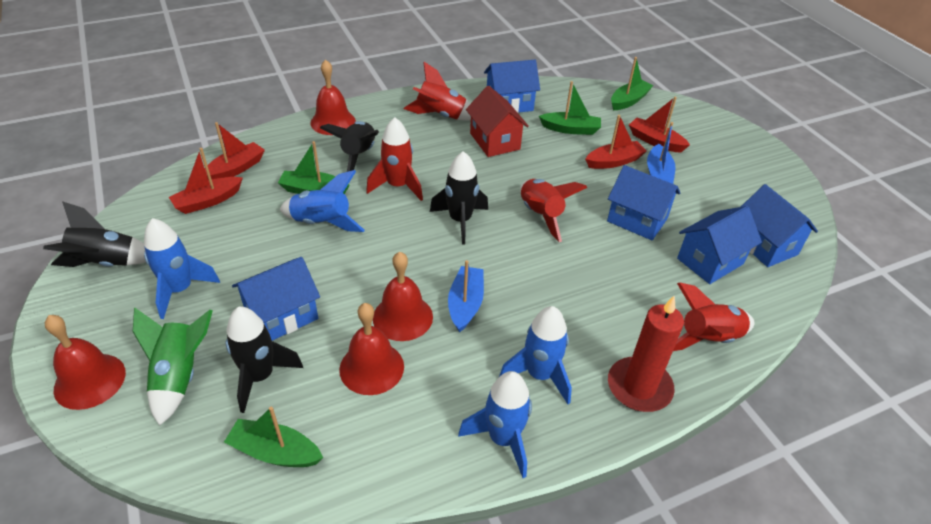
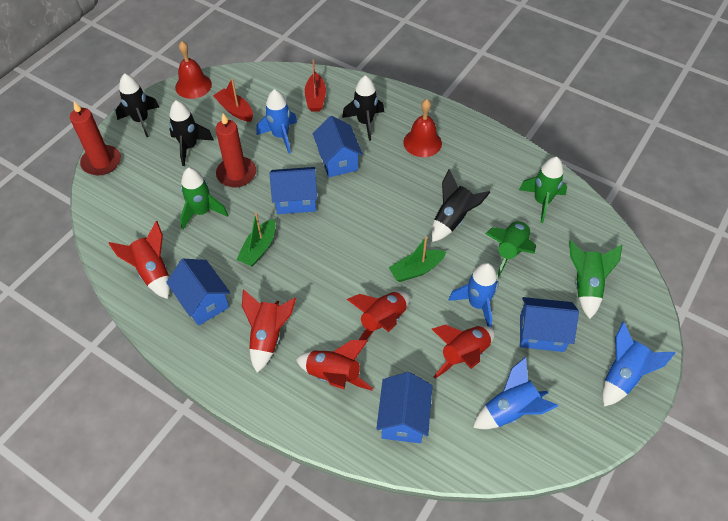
blue boat: [448,260,484,333] [647,122,675,184] = 2 -> none = 0
green boat: [224,407,323,467] [278,141,350,194] [539,81,601,135] [611,57,654,110] = 4 -> [236,212,275,267] [389,237,446,282] = 2
green rocket: [133,307,213,426] = 1 -> [180,167,228,229] [485,220,536,278] [519,157,567,223] [569,241,622,319] = 4
red bell: [45,315,126,410] [310,59,356,135] [339,303,404,395] [373,252,433,341] = 4 -> [175,41,212,99] [403,99,442,157] = 2
red boat: [169,148,243,214] [204,122,265,180] [585,115,647,169] [629,97,690,153] = 4 -> [213,78,253,122] [305,60,326,112] = 2
red candle: [608,296,684,412] = 1 -> [70,101,121,176] [215,114,256,188] = 2
red house: [466,86,529,157] = 1 -> none = 0
red rocket: [366,117,423,201] [403,62,471,120] [520,179,587,242] [673,283,755,351] = 4 -> [109,221,170,299] [242,289,296,373] [296,340,373,390] [347,291,410,340] [432,325,495,378] = 5

